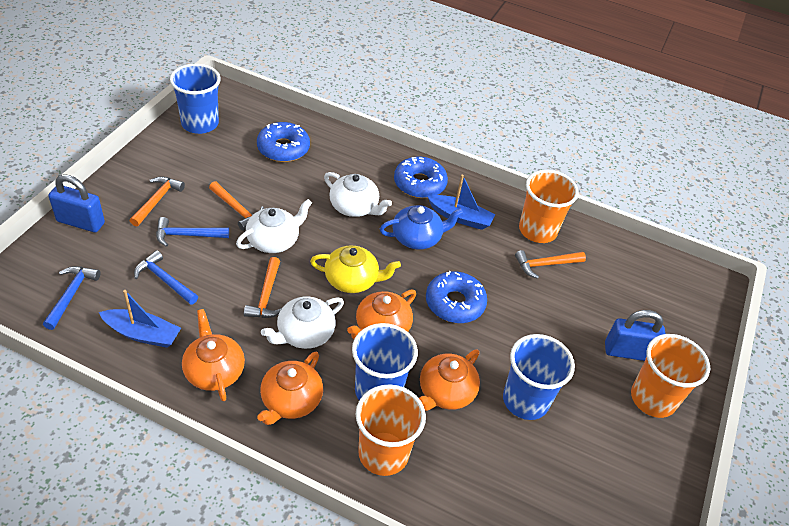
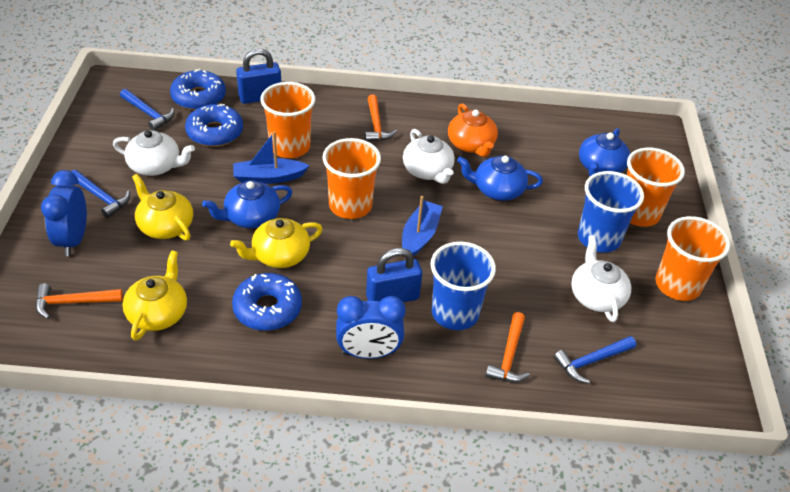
blue clock: none = 0 -> [41,170,87,256] [336,296,406,359] = 2
blue cup: [170,64,221,134] [352,323,418,400] [503,334,575,420] = 3 -> [431,242,496,330] [578,171,644,253] = 2
blue teapot: [380,205,463,250] = 1 -> [202,180,292,228] [457,155,543,201] [579,128,630,176] = 3
orange cup: [356,384,426,476] [519,170,579,243] [631,334,710,418] = 3 -> [260,82,315,158] [322,138,381,219] [627,147,685,227] [656,216,730,301] = 4
orange hammer: [130,177,185,227] [209,181,264,231] [244,257,282,318] [515,250,586,279] = 4 -> [36,284,123,319] [365,95,397,142] [485,312,530,382] = 3
orange teapot: [182,309,245,401] [257,351,323,425] [347,289,416,339] [419,349,480,411] = 4 -> [448,103,498,157] = 1
yellow teapot: [310,245,401,293] = 1 -> [122,250,187,341] [132,174,193,240] [230,218,323,268] = 3

